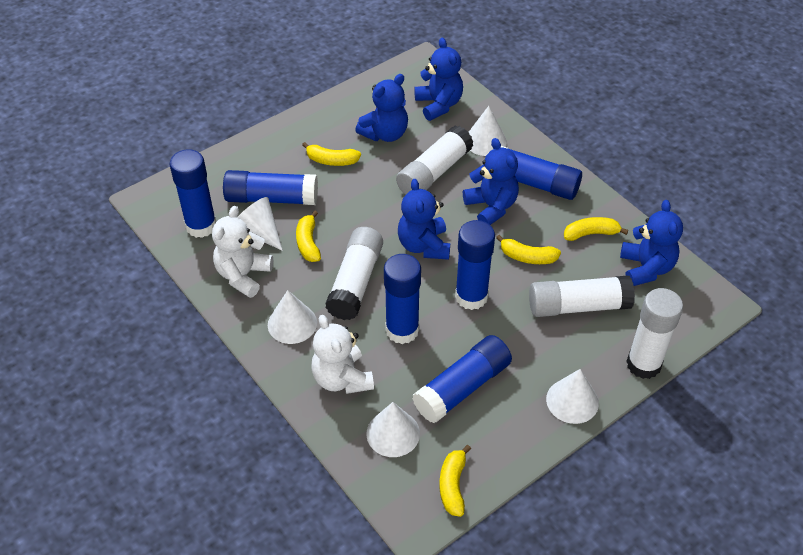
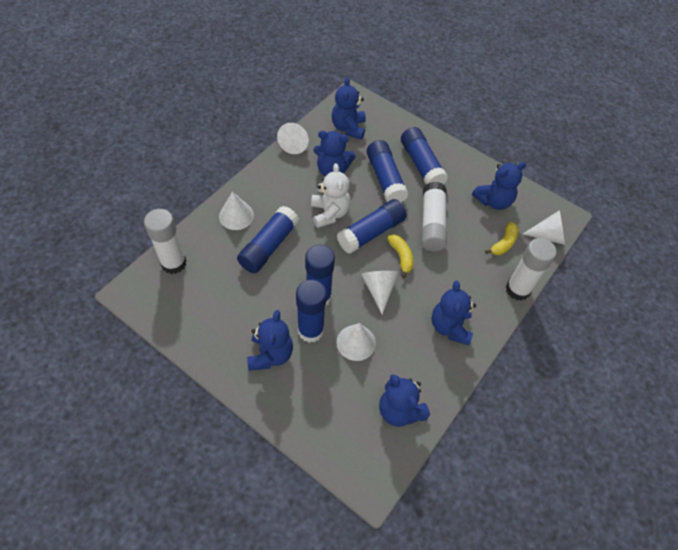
blue teddy bear: [355,74,408,142] [398,179,450,260] [414,38,463,121] [463,138,519,225] [620,200,683,286] = 5 -> [247,310,293,371] [313,131,356,177] [332,77,366,140] [379,374,430,427] [431,281,476,346] [472,162,526,210] = 6
white glue stick: [325,227,383,320] [396,125,473,195] [529,275,635,317] [626,288,683,379] = 4 -> [144,209,187,274] [421,182,447,251] [506,238,556,301] = 3
white teddy bear: [212,206,273,298] [311,315,374,394] = 2 -> [311,163,351,228] = 1
yellow banana: [296,211,321,262] [302,142,361,166] [439,445,471,517] [496,235,561,264] [564,217,628,241] = 5 -> [387,235,414,278] [485,222,518,255] = 2

